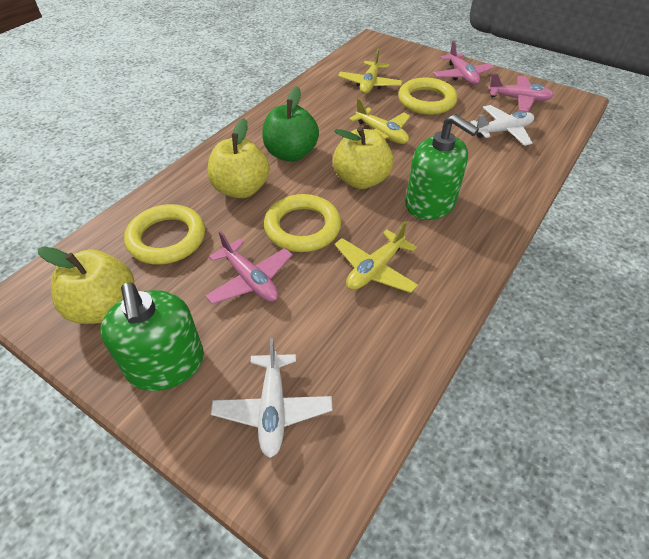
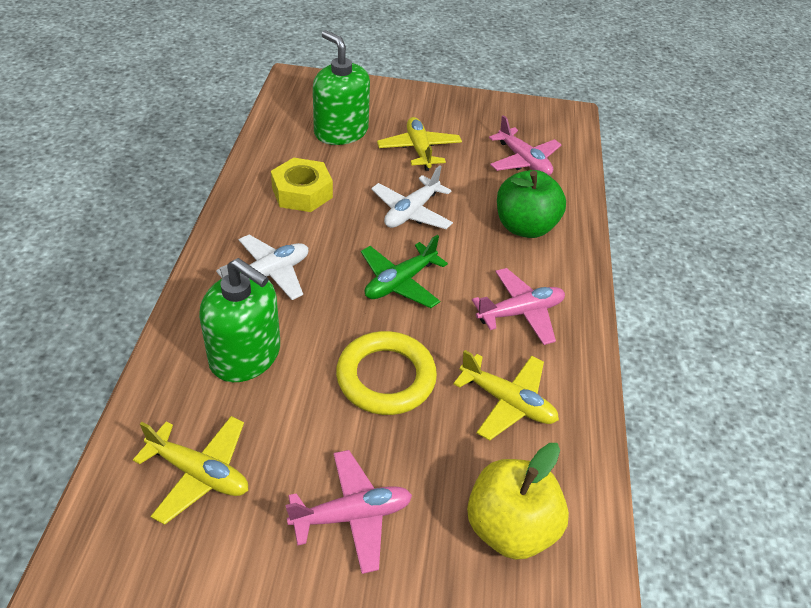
green plane: none = 0 -> [361,235,448,308] = 1
yellow apple: [37,246,134,324] [208,118,270,198] [333,127,394,189] = 3 -> [467,443,569,560] = 1
yellow nut: none = 0 -> [271,158,333,212] = 1
yellow ring: [124,204,205,264] [264,194,341,252] [398,77,458,115] = 3 -> [336,331,437,415] = 1

